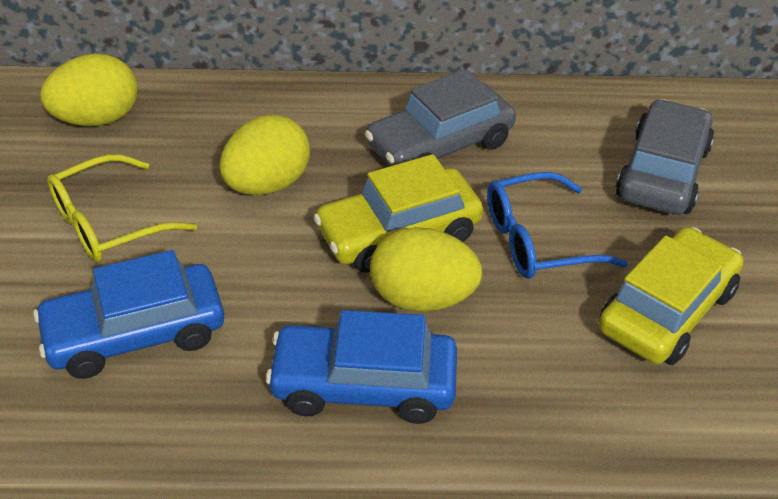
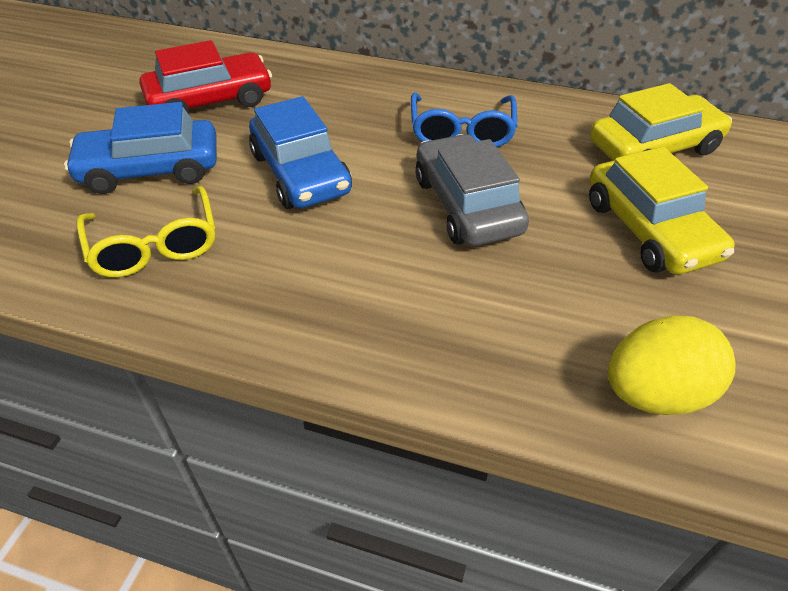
grey car: [365,69,516,167] [616,99,714,215] = 2 -> [416,134,529,246] = 1
red car: none = 0 -> [140,40,272,114] = 1
yellow egg: [40,54,138,126] [219,115,310,195] [370,227,482,312] = 3 -> [608,315,736,415] = 1

